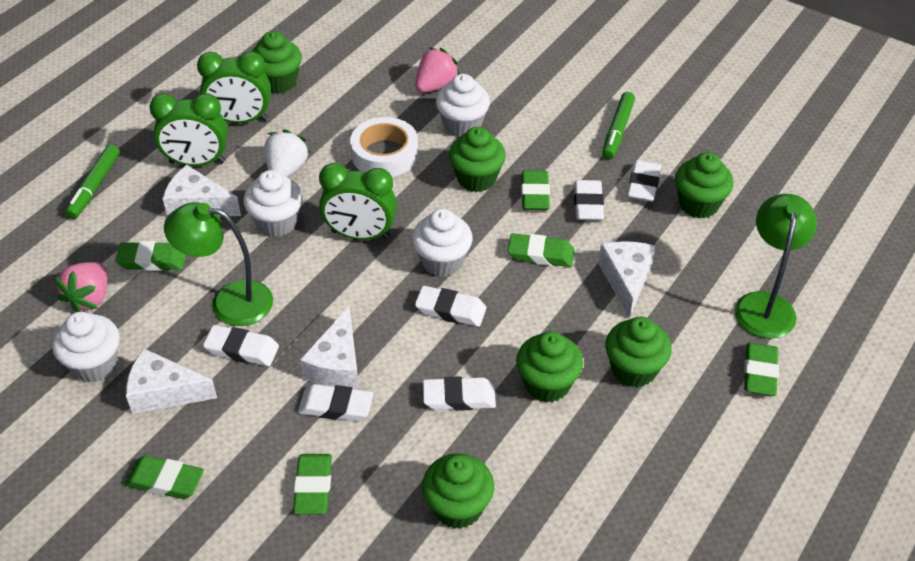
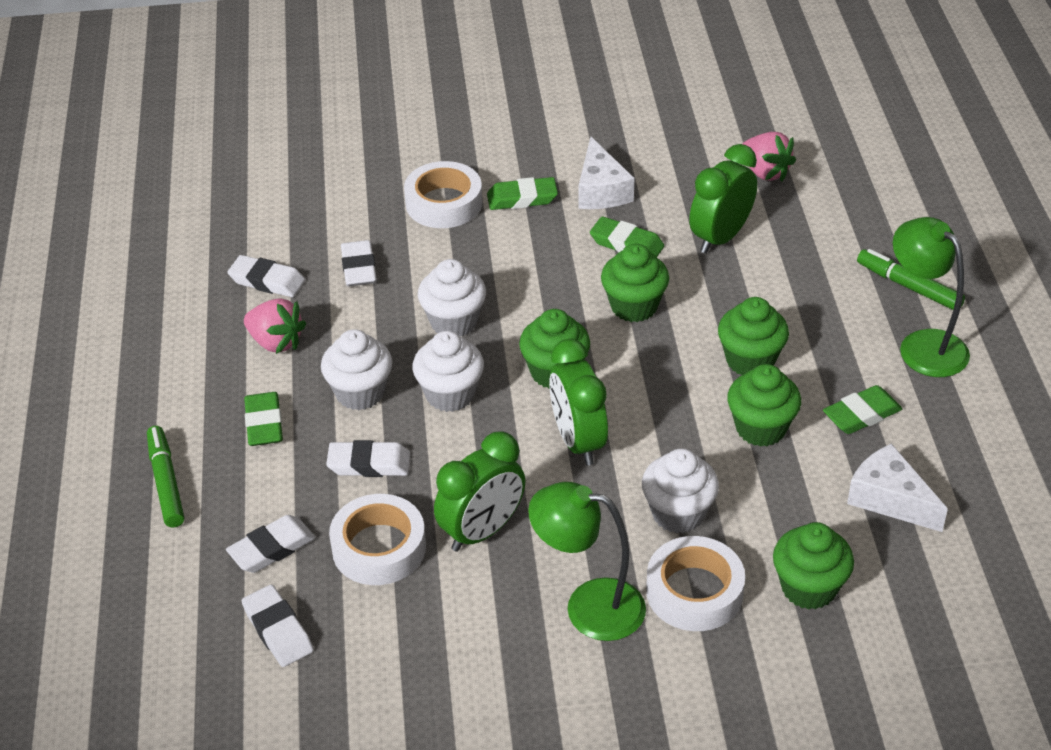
green cupcake: [252,31,302,93] [422,453,494,529] [449,127,506,192] [516,331,583,403] [605,317,672,387] [675,152,734,218] = 6 -> [519,309,590,389] [601,244,669,322] [718,297,789,375] [727,364,801,447] [773,522,854,610] = 5
green eraser: [115,241,186,271] [124,456,204,499] [293,454,332,514] [508,233,574,267] [521,170,550,210] [744,343,779,396] = 6 -> [244,392,283,446] [487,177,558,210] [590,216,664,257] [823,385,902,434] = 4
white cheese: [126,349,217,414] [163,165,241,217] [300,306,359,388] [598,241,655,319] = 4 -> [579,137,634,209] [847,443,948,532] = 2
white eraser: [203,325,279,366] [298,384,373,421] [415,286,486,327] [423,376,496,411] [574,180,604,220] [627,160,661,202] = 6 -> [226,515,316,573] [227,255,305,297] [241,585,313,667] [326,440,410,477] [341,240,377,286] = 5
white strawberry: [264,129,310,177] = 1 -> none = 0
white tape: [350,117,418,177] = 1 -> [329,494,426,585] [404,161,482,228] [646,536,745,631] = 3

